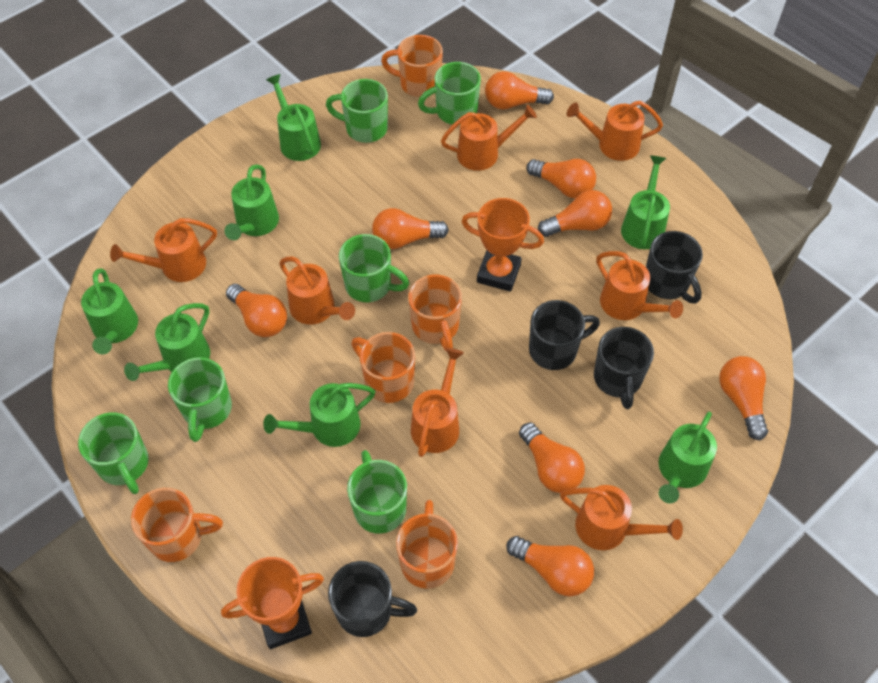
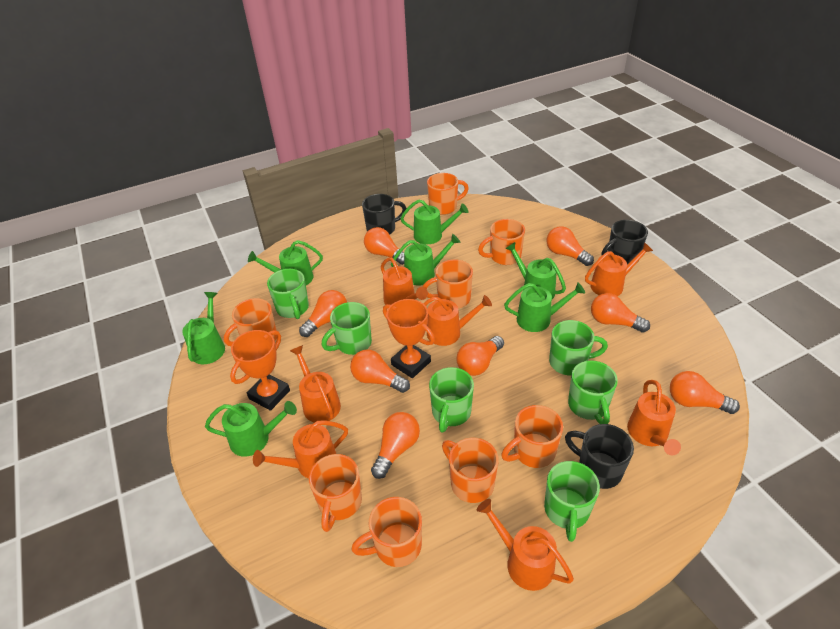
black mug: [328,561,417,637] [529,300,600,370] [594,327,654,409] [646,231,703,304] = 4 -> [362,194,407,235] [565,424,634,489] [601,220,648,264] = 3
orange mug: [131,488,223,562] [351,332,415,403] [381,35,443,97] [396,500,458,589] [408,275,462,352] = 5 -> [224,298,277,346] [309,454,362,532] [351,497,422,567] [423,259,473,308] [427,173,469,215] [442,438,499,503] [478,219,525,265] [501,405,563,468] = 8

